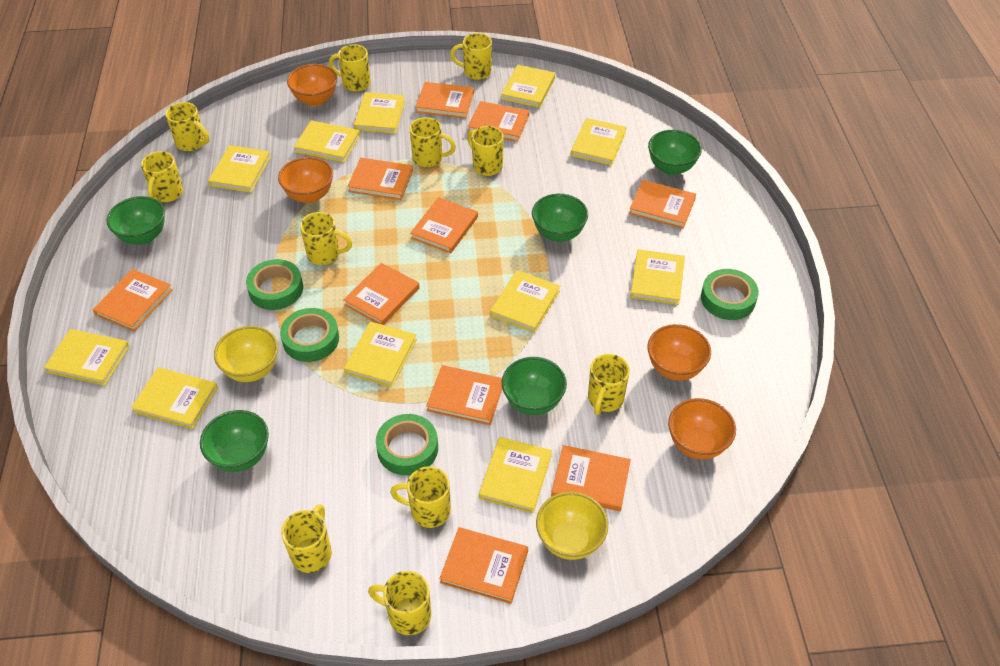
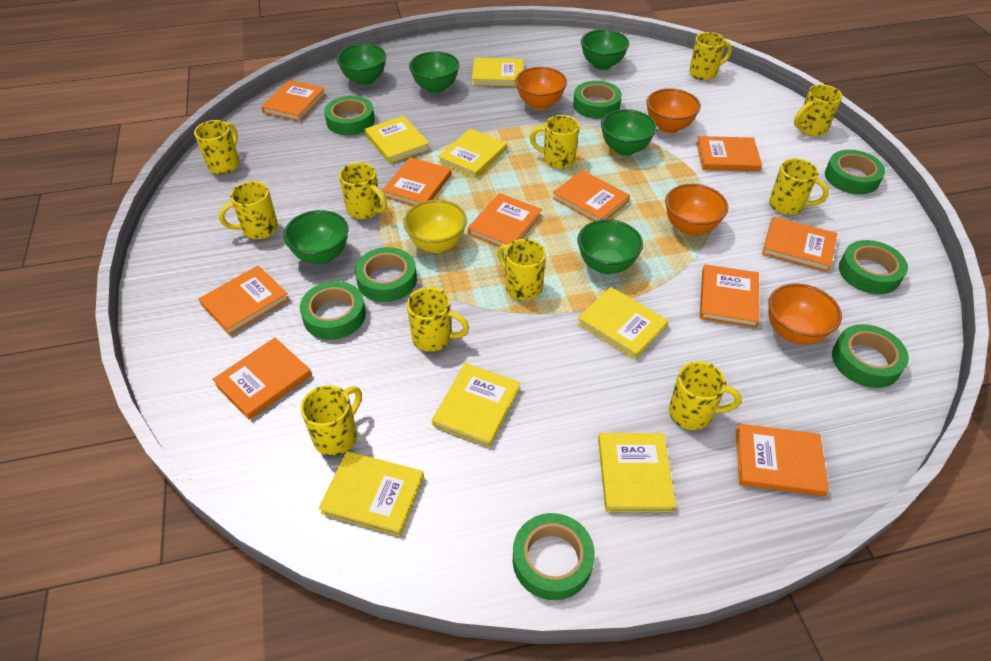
green bowl: [107,196,165,245] [200,410,269,472] [502,357,567,415] [532,194,588,242] [648,130,702,175] = 5 -> [283,210,348,264] [336,44,386,86] [409,51,460,94] [578,219,643,274] [581,29,629,70] [601,109,657,156] = 6
green tape: [246,259,303,310] [280,308,339,362] [376,414,438,475] [701,269,759,320] = 4 -> [300,281,366,340] [324,96,375,135] [355,247,417,302] [513,513,595,600] [573,81,622,119] [825,150,885,194] [832,324,909,388] [839,240,908,294] = 8
yellow book: [44,329,129,386] [131,367,218,429] [208,145,271,193] [294,120,360,162] [344,321,417,387] [354,92,405,134] [479,437,552,513] [490,270,560,333] [501,65,555,108] [571,118,627,166] [630,249,685,305] = 11 -> [319,451,424,536] [365,116,430,163] [432,363,520,448] [438,129,507,178] [472,58,524,86] [577,287,668,360] [598,433,676,512] = 7
yellow bowl: [214,326,278,382] [536,492,608,560] = 2 -> [403,200,467,253] = 1

